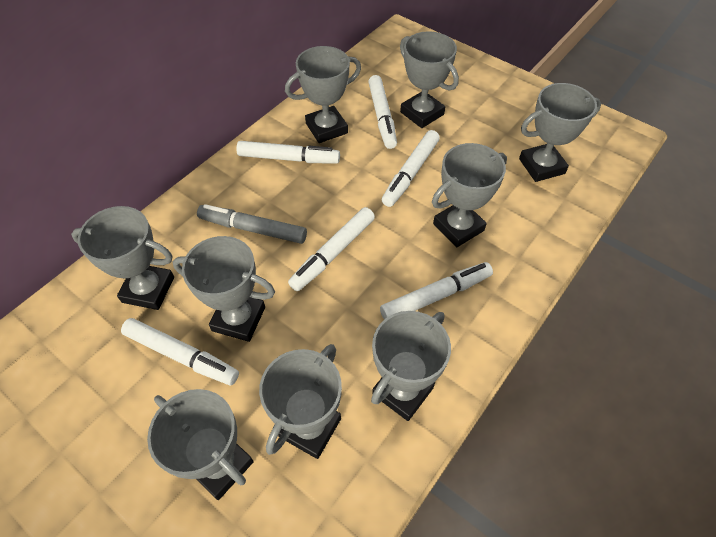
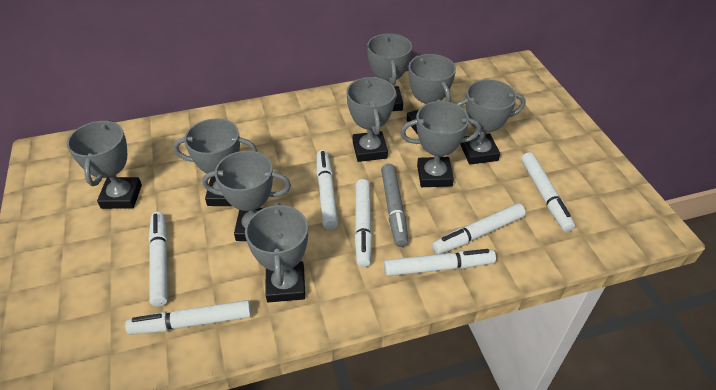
white marker: [121,318,239,385] [236,141,340,164] [288,207,375,291] [368,75,397,149] [380,262,493,320] [382,130,440,207] = 6 -> [125,300,251,335] [148,212,168,307] [317,150,338,230] [354,179,372,267] [384,249,496,276] [432,203,526,254] [521,152,575,232] = 7

